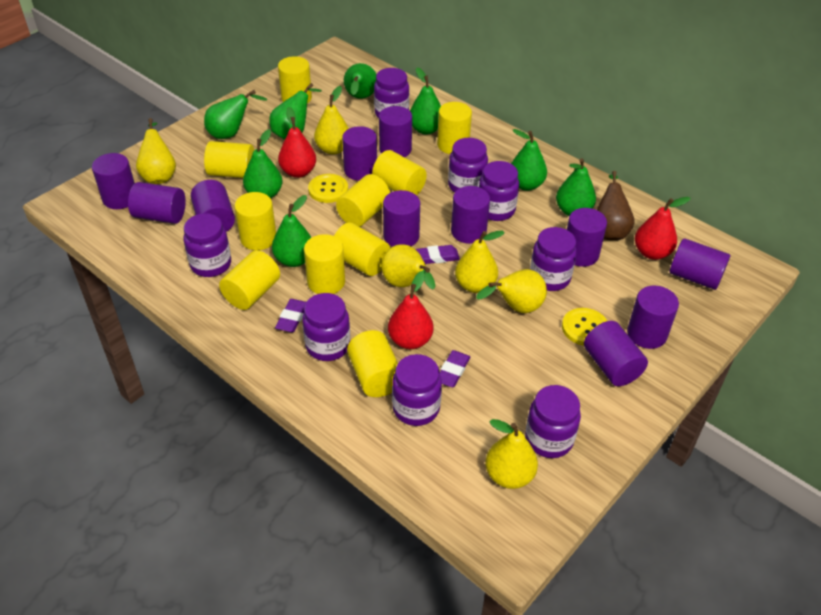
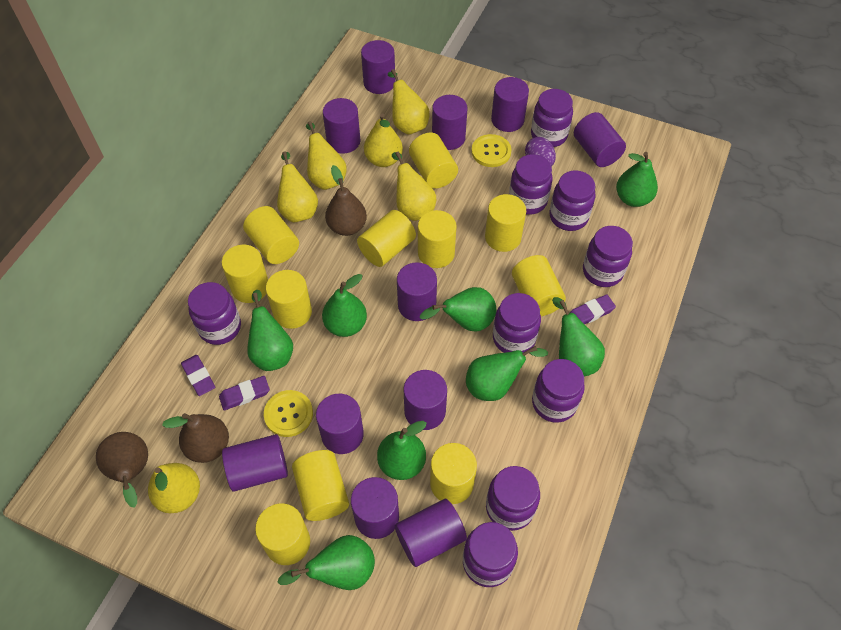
brown pear: [597,171,634,240] = 1 -> [96,432,148,508] [162,413,229,463] [325,165,367,236] = 3
purple egg: none = 0 -> [525,137,556,166] = 1
purple jar: [183,213,231,277] [302,293,350,361] [374,68,409,118] [392,354,442,426] [448,138,488,193] [479,161,519,221] [525,385,581,458] [530,227,577,291] = 8 -> [188,282,241,345] [463,522,518,587] [486,466,540,531] [493,293,541,353] [509,154,553,215] [531,89,573,147] [532,359,585,423] [550,170,595,231] [583,226,633,287] = 9
red pear: [278,107,316,178] [388,271,434,349] [635,197,691,260] = 3 -> none = 0
yellow cylinder: [204,141,254,178] [219,250,280,310] [234,192,276,250] [278,56,312,104] [304,234,345,294] [334,222,390,276] [336,174,390,227] [347,330,398,397] [372,150,427,195] [437,102,472,154] = 10 -> [222,245,268,303] [243,206,299,264] [255,503,310,565] [266,270,312,329] [292,450,349,521] [357,210,416,267] [409,132,458,188] [418,210,457,268] [430,443,477,504] [485,194,526,252] [512,255,566,316] = 11

